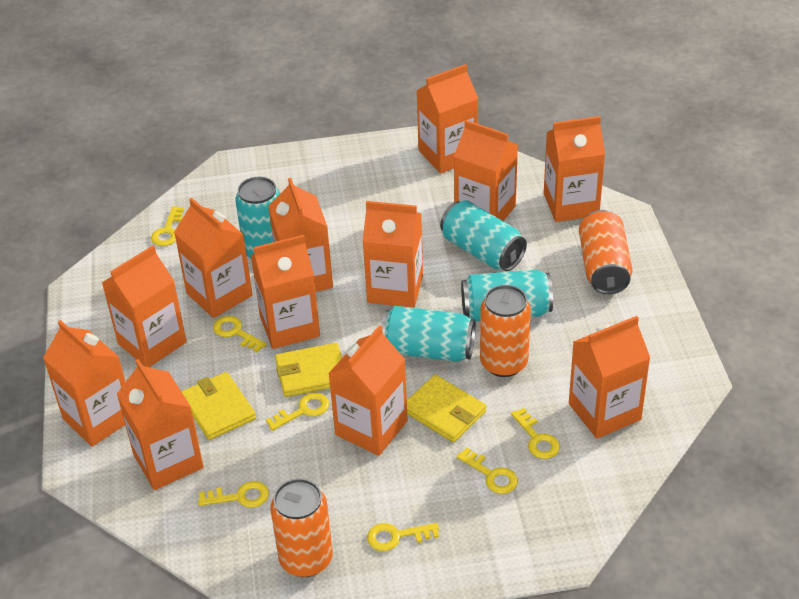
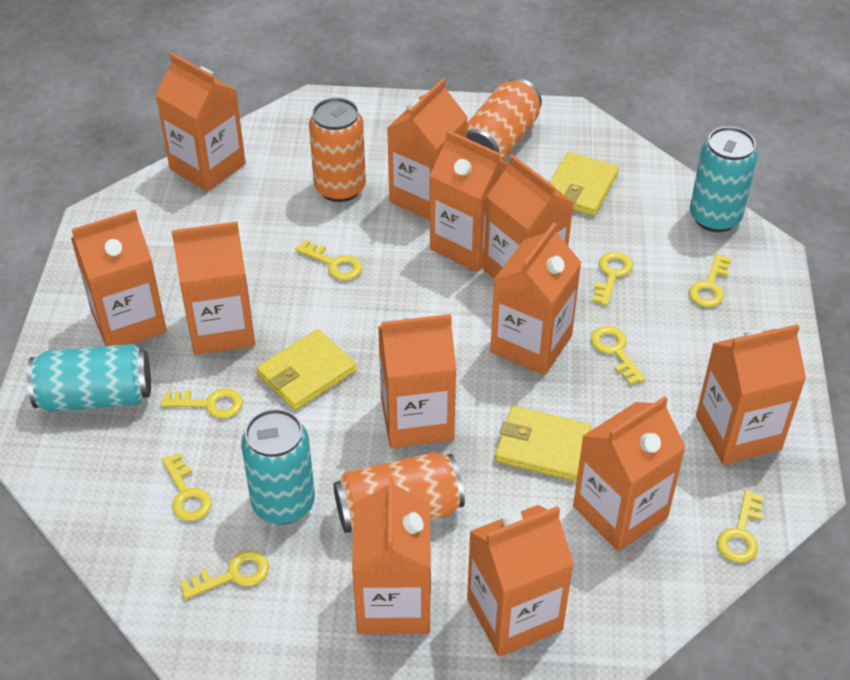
turquoise can: [235,177,280,258] [381,306,476,362] [440,200,527,271] [461,270,553,321] = 4 -> [27,344,151,412] [241,409,315,525] [690,126,758,232] = 3
yellow key: [151,206,184,246] [198,481,269,508] [213,316,267,352] [266,393,329,431] [367,523,439,551] [457,448,518,494] [511,408,560,459] = 7 -> [161,389,243,418] [162,453,212,521] [180,550,269,600] [295,240,362,280] [591,326,646,385] [592,252,633,306] [689,254,731,307] [717,490,764,563] = 8

